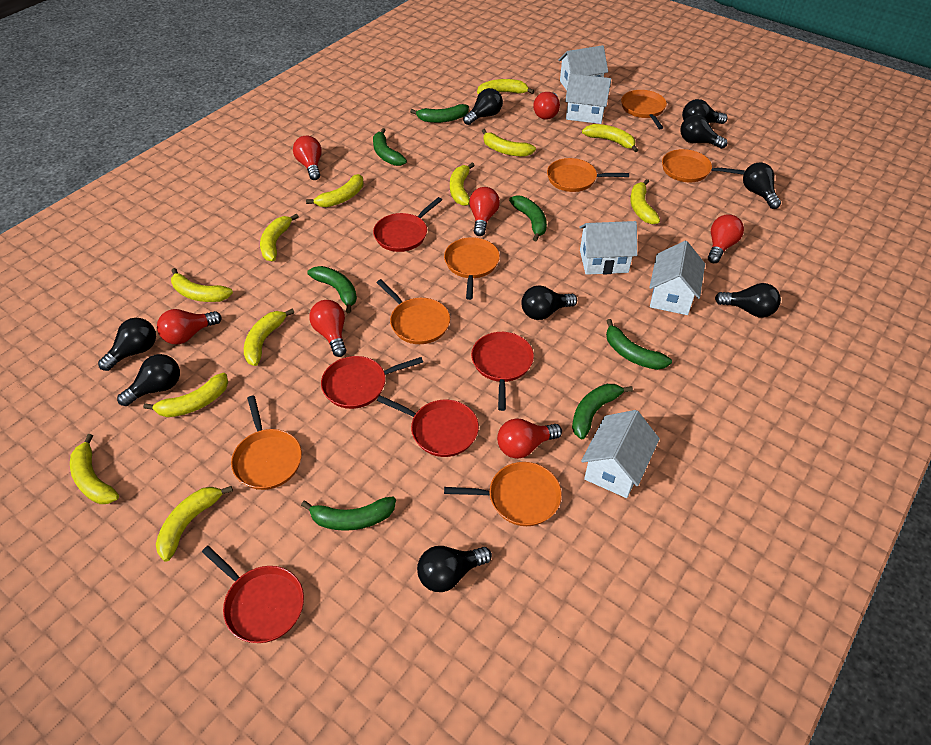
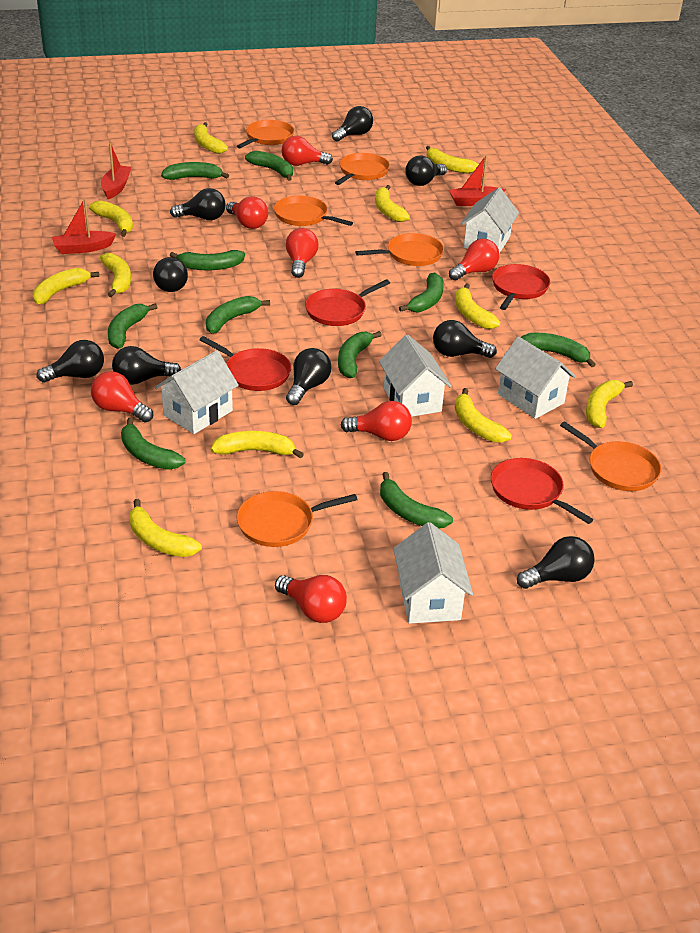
green banana: [301,497,396,531] [307,266,357,313] [373,128,407,166] [410,104,469,123] [509,195,547,241] [572,384,633,439] [606,319,672,370] = 7 -> [108,303,158,349] [121,417,185,470] [161,162,229,180] [170,250,245,270] [206,296,270,333] [245,151,293,181] [338,331,381,378] [380,472,453,529] [399,273,444,312] [521,333,596,367] = 10
orange pan: [231,396,302,490] [376,279,450,344] [444,237,500,300] [444,462,562,526] [547,158,629,192] [621,90,667,129] [662,149,745,182] = 7 -> [237,120,295,148] [237,491,358,547] [274,196,353,226] [335,153,390,185] [356,233,444,266] [560,421,661,491] = 6
red boat: none = 0 -> [52,198,116,254] [101,143,132,199] [449,155,505,206] = 3
red pan: [202,546,304,643] [321,356,423,409] [373,197,442,252] [377,395,479,457] [471,332,534,411] = 5 -> [200,336,291,391] [305,279,390,326] [491,458,594,524] [492,264,550,310] = 4
yellow banana: [70,434,119,504] [143,373,228,417] [156,486,233,562] [171,268,233,302] [244,309,294,366] [260,214,299,261] [306,174,363,207] [450,163,475,206] [477,79,534,94] [482,129,536,156] [582,124,638,152] [630,179,660,224] = 12 -> [33,268,99,305] [89,200,133,237] [100,253,131,297] [129,499,202,557] [194,122,228,154] [211,431,304,459] [375,185,410,222] [426,146,479,173] [455,283,500,329] [455,388,512,443] [586,380,633,428] = 11

